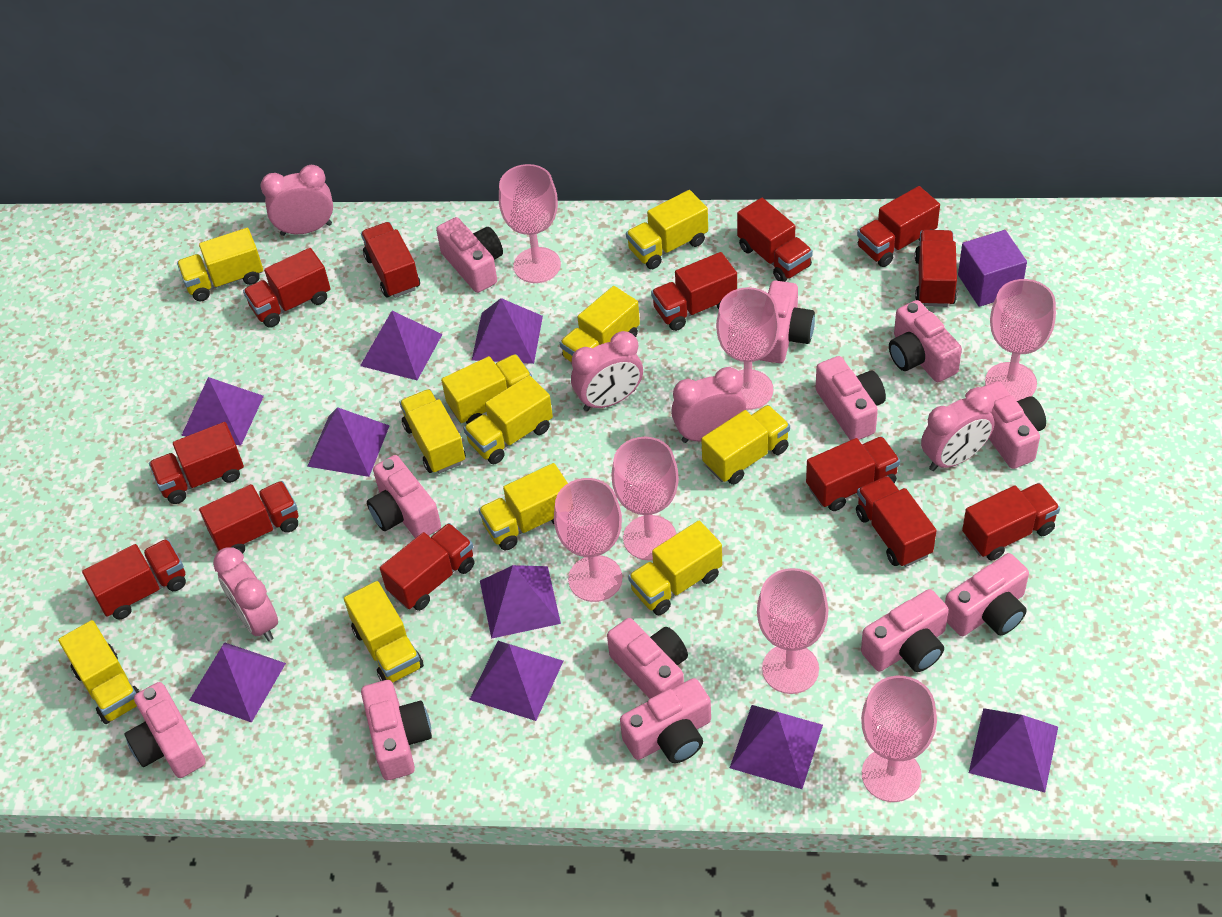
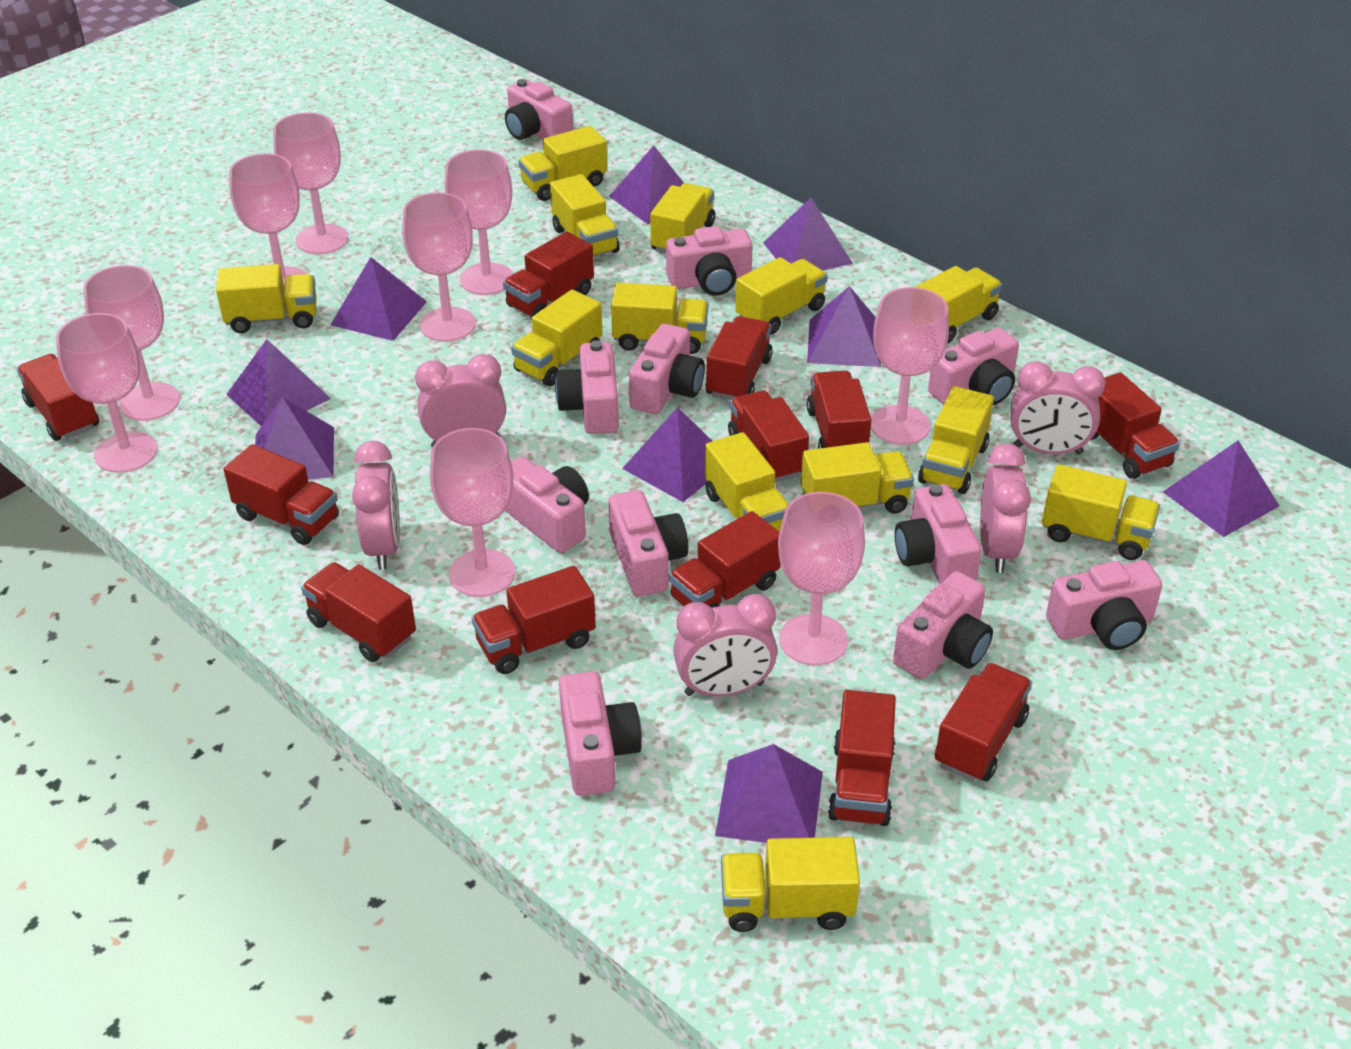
pink camera: [125,682,205,778] [361,680,432,780] [367,455,441,538] [436,217,503,293] [607,618,688,699] [620,678,711,763] [760,281,815,363] [816,356,886,440] [861,589,949,672] [889,300,962,382] [945,553,1029,636] [982,381,1046,469] = 12 -> [505,79,573,140] [505,456,589,553] [555,340,619,434] [559,671,642,796] [609,490,688,597] [629,324,705,414] [666,226,753,296] [893,571,993,679] [895,484,982,584] [928,328,1019,405] [1046,560,1162,650] = 11
pink goblet: [499,164,561,283] [554,478,622,602] [612,437,679,561] [716,287,780,410] [757,568,828,694] [861,676,937,802] [985,279,1056,401] = 7 -> [56,313,158,473] [83,265,180,421] [229,153,307,287] [273,112,349,254] [402,192,476,342] [430,428,515,597] [445,150,513,295] [778,492,865,666] [871,287,949,445] = 9
purple cube: [958,230,1027,307] = 1 -> none = 0
red truck: [82,539,186,619] [149,422,244,504] [199,481,298,554] [243,248,331,328] [361,222,420,298] [380,523,475,611] [651,252,737,331] [737,198,813,282] [806,436,900,511] [856,476,937,567] [857,186,940,267] [915,230,957,307] [962,483,1060,561] = 13 -> [17,354,99,441] [224,444,339,545] [301,562,416,662] [472,566,596,674] [503,232,594,318] [669,511,781,608] [705,316,772,400] [728,390,809,483] [807,371,871,449] [828,690,896,826] [935,663,1032,782] [1091,372,1180,479] = 12
yellow truck: [58,620,140,724] [177,228,263,301] [344,581,424,683] [399,389,466,474] [441,354,532,424] [463,375,553,465] [478,463,568,550] [560,286,640,363] [626,190,708,269] [628,521,722,616] [701,405,790,485] = 11 -> [216,264,317,333] [511,290,602,386] [518,126,607,201] [550,174,620,257] [611,283,708,354] [650,183,715,253] [705,432,788,532] [721,837,860,932] [736,257,827,335] [801,442,914,513] [916,266,1003,343] [918,386,994,494] [1042,464,1160,560] = 13

